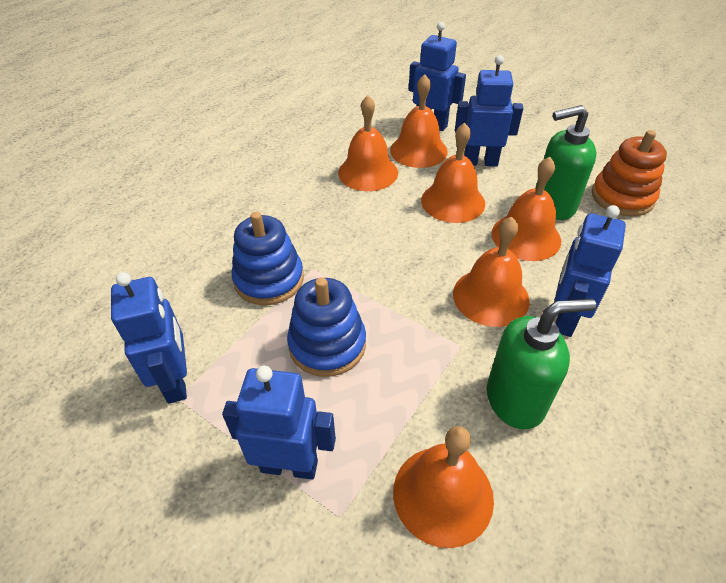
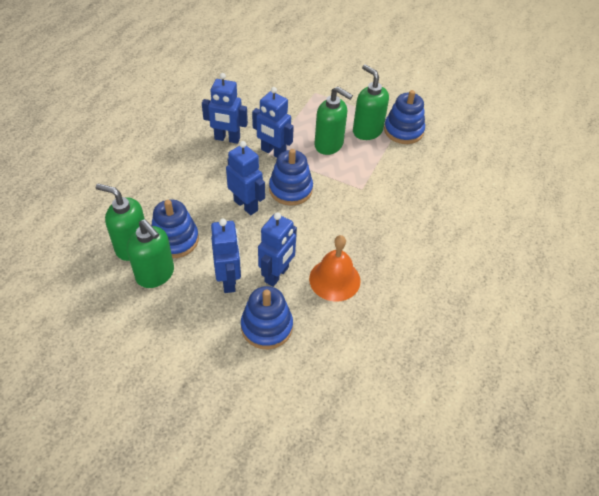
blue stacking toy: [232,212,304,305] [287,277,366,377] = 2 -> [151,199,199,258] [241,286,293,349] [269,149,313,206] [384,90,425,144] = 4
green soap dispenser: [487,299,596,429] [535,105,596,220] = 2 -> [96,184,145,261] [127,219,174,288] [314,86,353,155] [353,64,389,140] = 4
orange bell: [338,95,398,191] [390,74,447,168] [393,426,494,548] [421,123,485,223] [453,217,530,327] [492,157,561,261] = 6 -> [309,235,361,302] = 1
orange stacking toy: [592,130,667,216] = 1 -> none = 0

